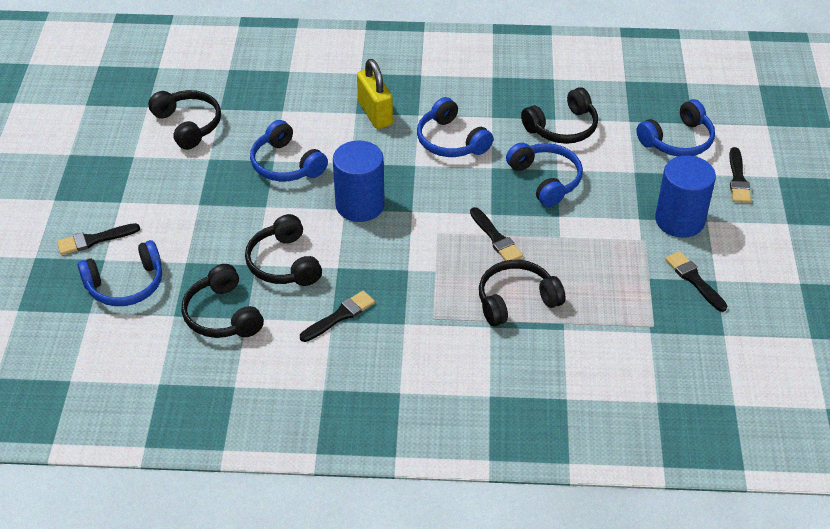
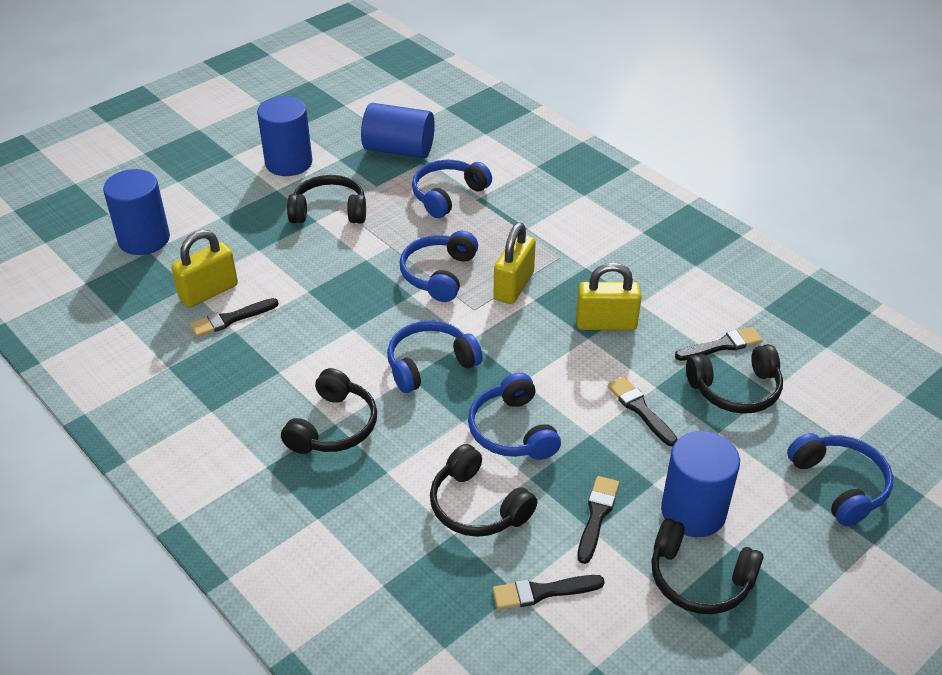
blue cylinder: [333,141,385,222] [655,155,716,238] = 2 -> [103,169,170,255] [257,96,312,176] [361,103,435,159] [661,431,740,537] = 4
yellow padlock: [357,59,393,129] = 1 -> [171,230,238,308] [493,223,536,304] [576,262,642,330] = 3

